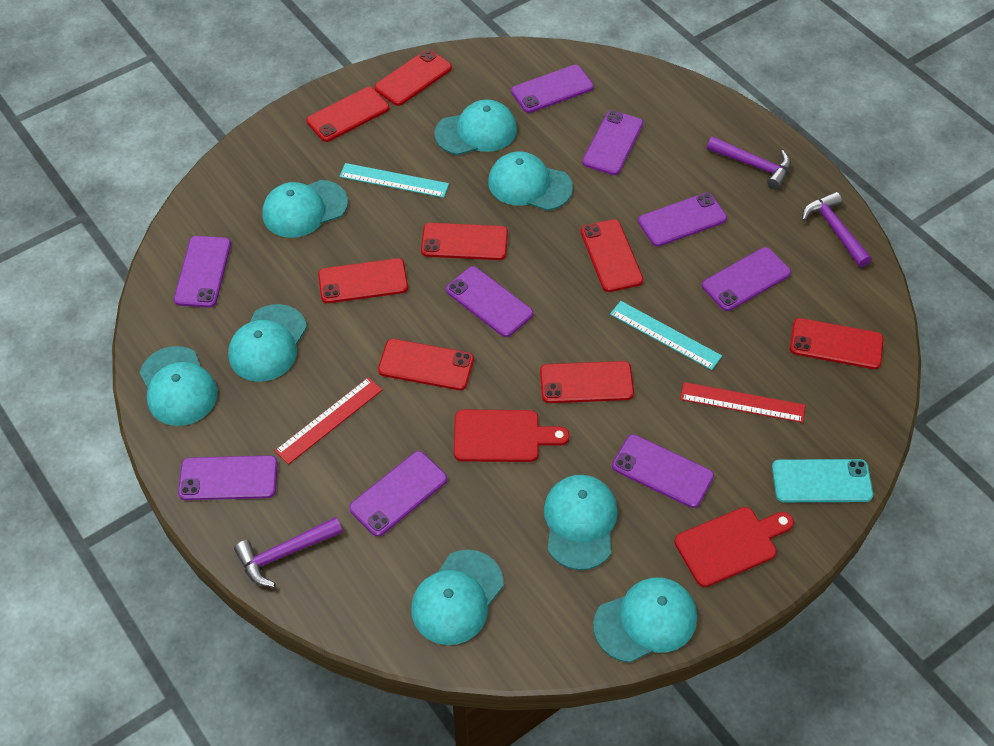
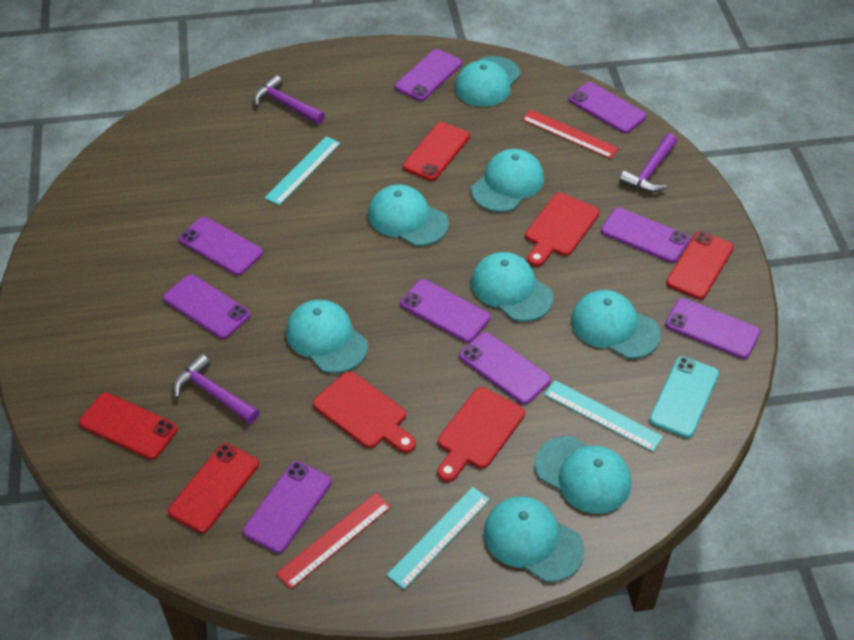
red cutting board: [454,410,570,462] [674,507,794,587] = 2 -> [313,371,416,453] [438,387,525,482] [525,193,600,267] = 3
red phone: [306,87,389,142] [318,258,408,303] [374,49,452,106] [378,339,474,390] [421,223,508,260] [540,361,634,403] [580,219,643,292] [790,318,884,369] = 8 -> [79,392,178,460] [168,443,259,533] [403,122,470,181] [666,231,734,300] = 4
turquoise ruler: [339,163,449,198] [610,301,722,370] = 2 -> [265,136,341,205] [387,487,490,589] [544,380,663,452] = 3

